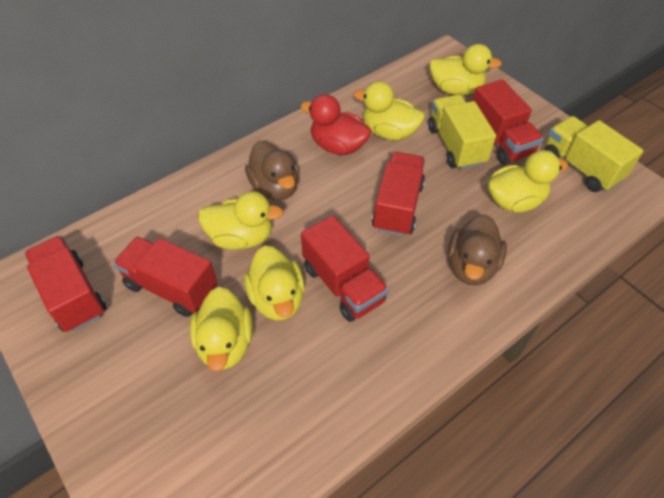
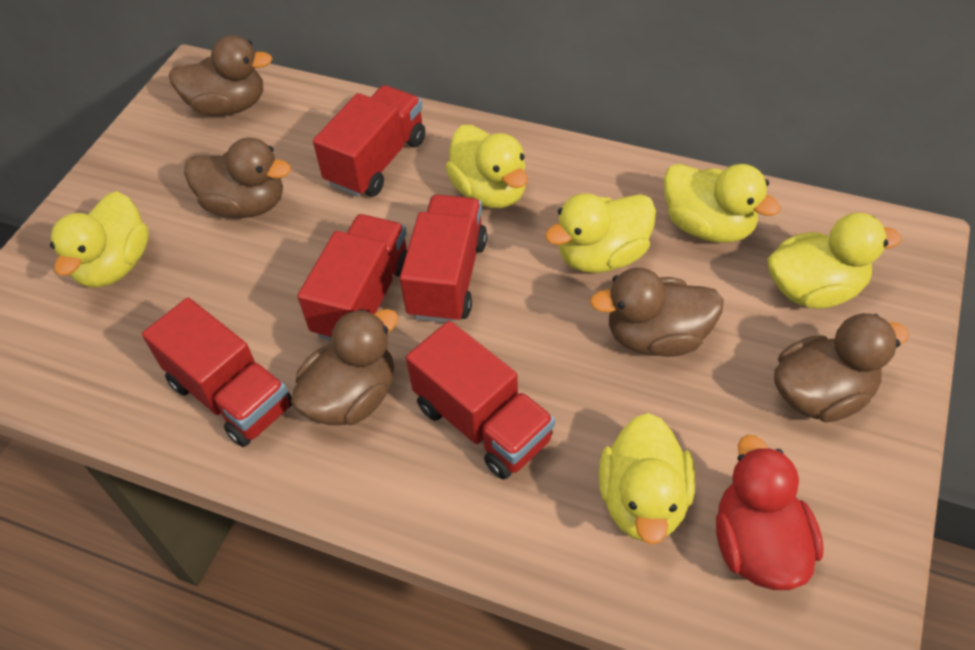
brown duck: [245,141,299,200] [448,215,507,285] = 2 -> [169,35,272,116] [184,138,291,218] [291,309,398,425] [590,268,724,357] [774,313,909,422] = 5
yellow truck: [428,95,496,170] [544,116,644,192] = 2 -> none = 0

